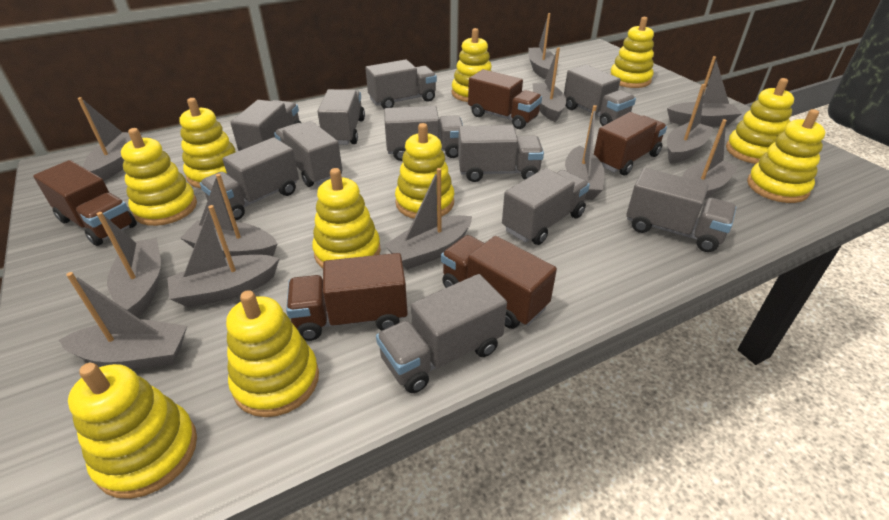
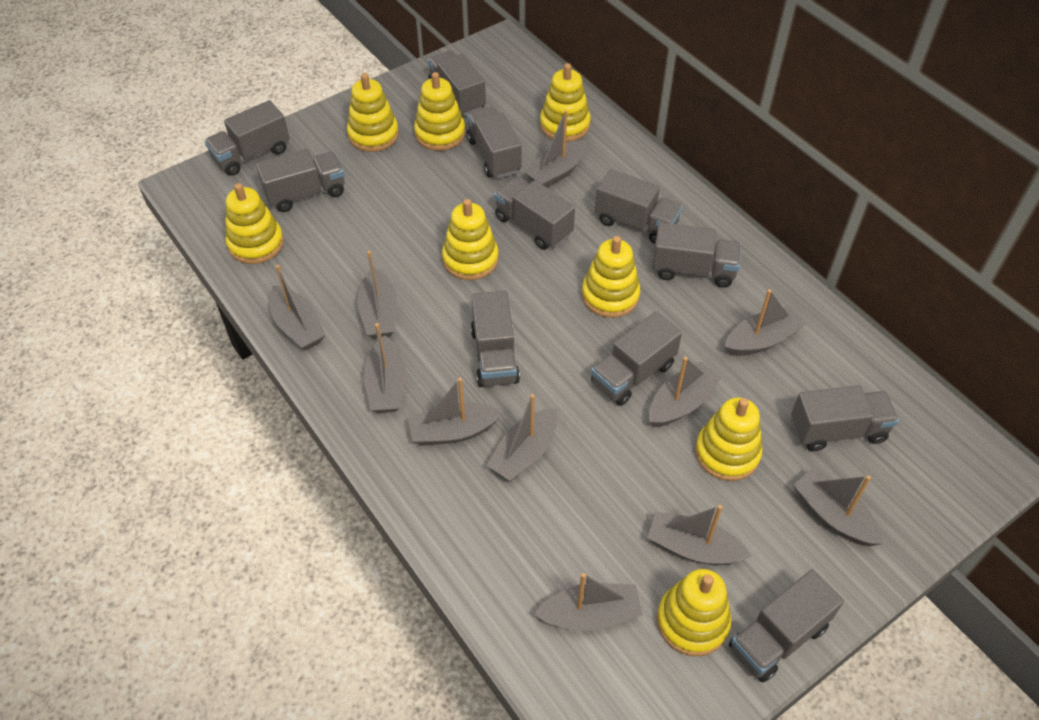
brown truck: [33,160,137,246] [286,253,408,341] [441,235,557,329] [468,69,542,129] [594,112,667,176] = 5 -> none = 0
grey boat: [59,272,187,369] [78,97,141,181] [97,212,161,318] [167,205,280,307] [180,174,277,258] [385,168,472,270] [528,13,554,79] [532,47,566,122] [565,105,604,200] [667,56,742,126] [667,84,713,164] [682,119,738,200] = 12 -> [269,265,326,351] [357,251,397,339] [364,323,406,413] [408,378,503,446] [487,394,558,481] [524,110,587,188] [534,573,643,631] [647,505,751,565] [649,357,722,427] [725,289,806,356] [793,468,883,546] = 11
yellow stacking toy: [68,363,197,499] [121,128,197,226] [179,98,236,188] [226,290,319,417] [312,168,381,268] [395,123,454,219] [452,28,492,102] [610,17,654,88] [726,78,794,164] [747,109,825,203] = 10 -> [225,183,284,264] [347,73,399,152] [414,72,465,151] [442,199,499,280] [540,63,591,142] [582,236,640,318] [657,569,731,656] [695,397,763,481] = 8

